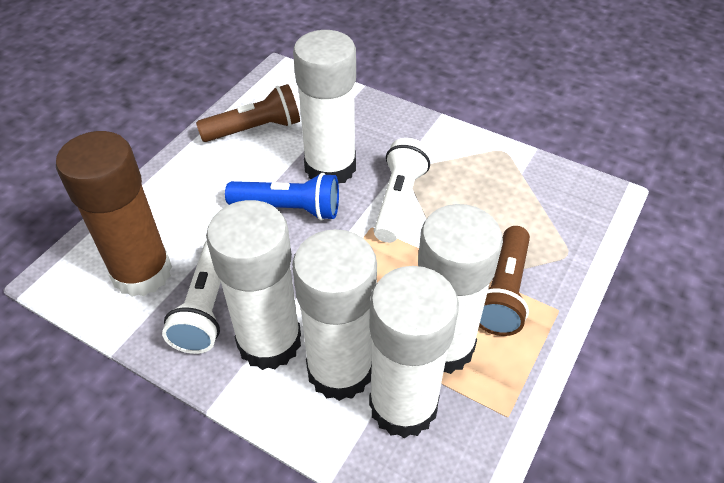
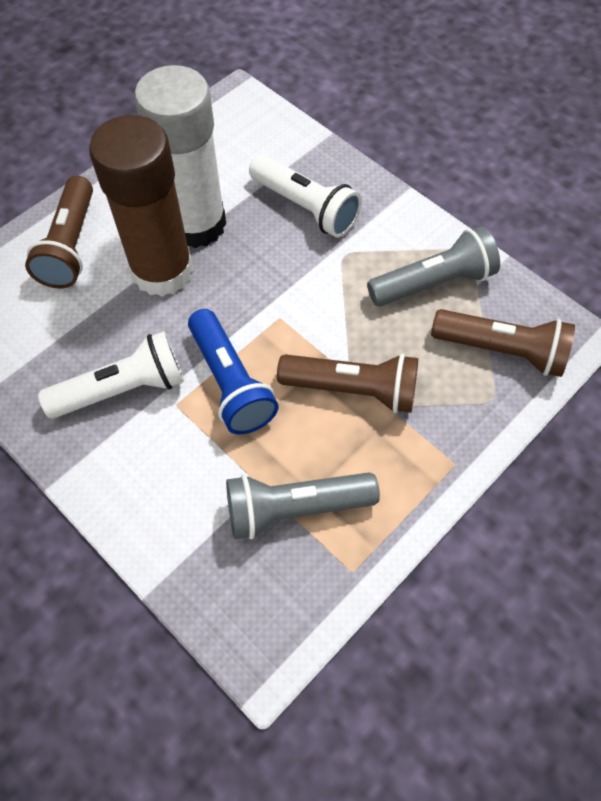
brown flashlight: [196,84,300,142] [479,226,530,336] = 2 -> [25,176,93,289] [277,354,418,413] [431,309,575,377] = 3
grey flashlight: none = 0 -> [226,472,380,539] [367,226,500,306] = 2
white glue stick: [206,200,301,370] [292,229,377,401] [293,30,356,184] [369,266,459,438] [418,204,503,374] = 5 -> [134,65,226,248] = 1

